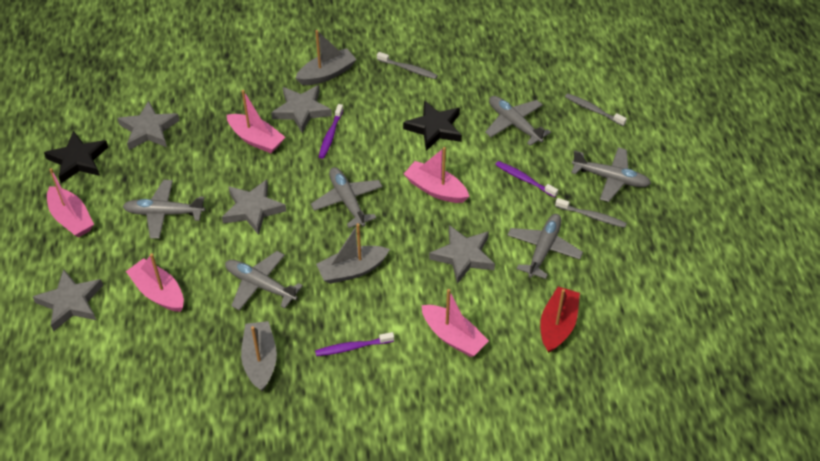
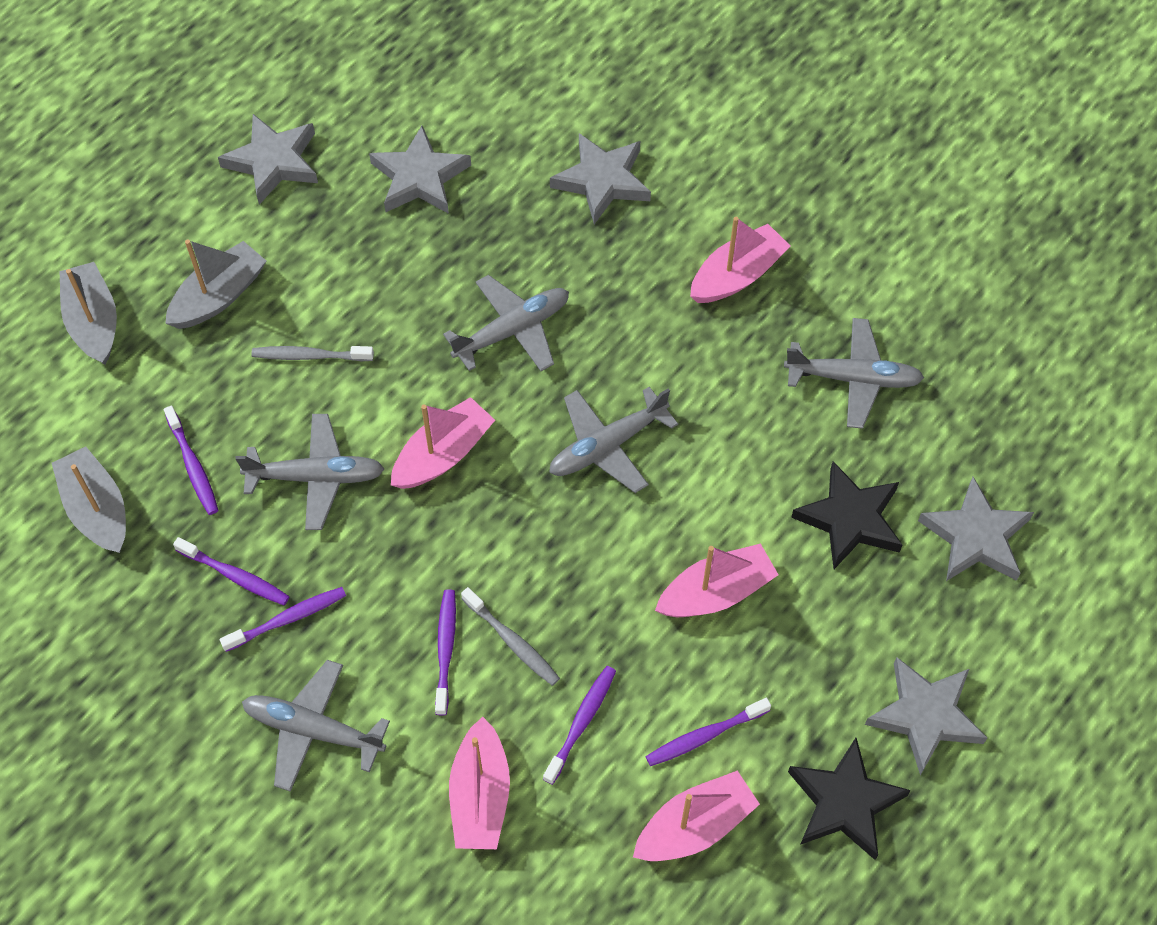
grey plane: [123,180,205,239] [225,251,303,311] [311,167,383,228] [485,96,551,146] [507,214,583,279] [571,147,651,202] = 6 -> [235,414,384,530] [242,660,390,792] [443,275,569,371] [549,387,678,493] [784,318,924,429] = 5
grey toothbrush: [377,52,438,79] [555,198,627,228] [565,93,627,126] = 3 -> [252,346,374,361] [461,587,560,686] = 2
purple toothbrush: [315,332,394,356] [319,104,344,159] [495,161,558,198] = 3 -> [164,405,218,515] [173,537,290,605] [219,587,346,652] [435,589,456,716] [543,666,616,785] [645,698,771,766] = 6
red boat: [540,287,580,353] = 1 -> none = 0

